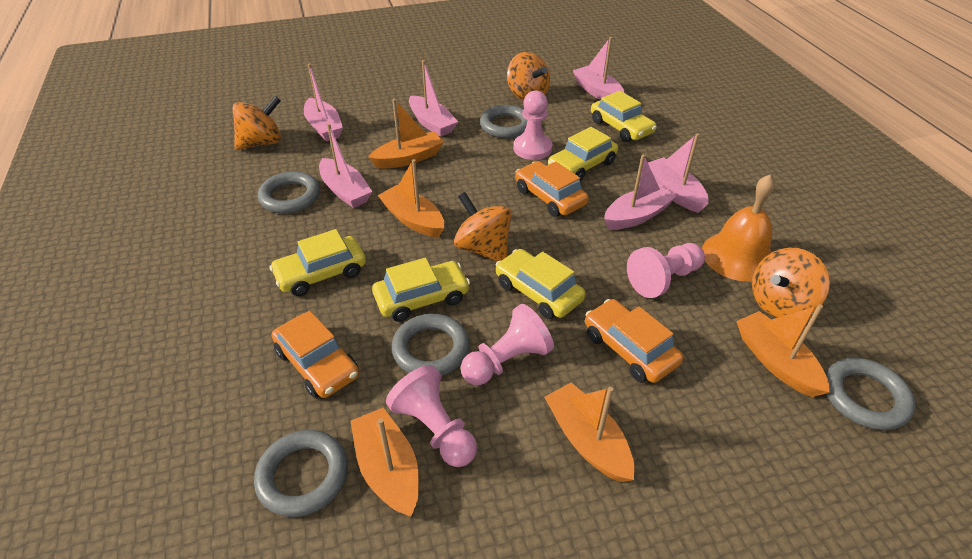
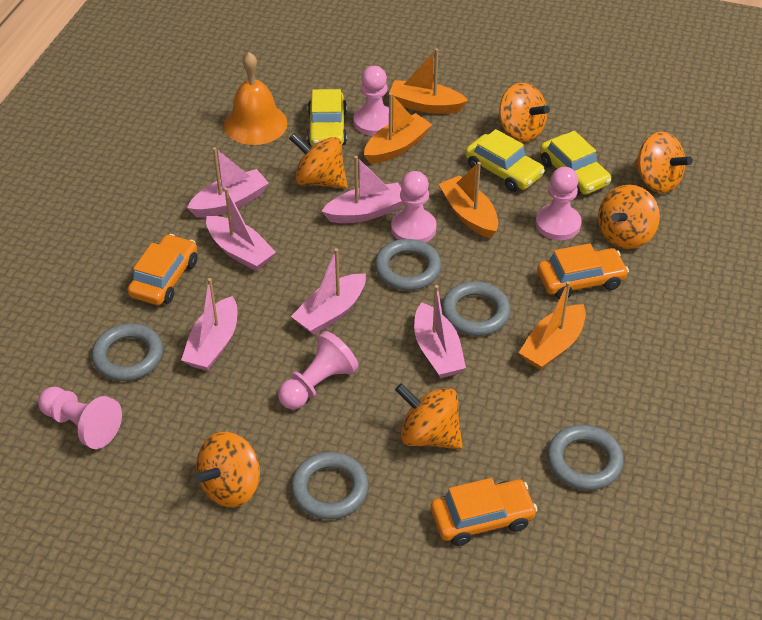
orange boat: [350,407,419,517] [368,99,444,169] [378,159,444,237] [544,382,635,482] [736,304,830,397] = 5 -> [364,93,432,164] [389,48,469,114] [439,162,498,238] [519,281,586,370] = 4
orange spinning top: [233,96,281,150] [454,192,512,262] [507,52,550,101] [752,248,830,318] = 4 -> [195,432,260,507] [289,133,347,189] [395,383,463,449] [499,83,550,142] [598,185,660,249] [633,132,693,193] = 6
pink pawn: [386,365,477,467] [461,304,554,385] [513,90,553,160] [627,243,705,298] = 4 -> [38,387,122,449] [278,331,359,409] [353,66,389,136] [391,171,437,242] [536,167,581,240] = 5
yellow car: [269,229,366,296] [372,258,470,322] [496,249,586,319] [548,127,618,181] [591,91,657,142] = 5 -> [307,89,347,146] [465,129,545,192] [540,131,611,195] = 3

